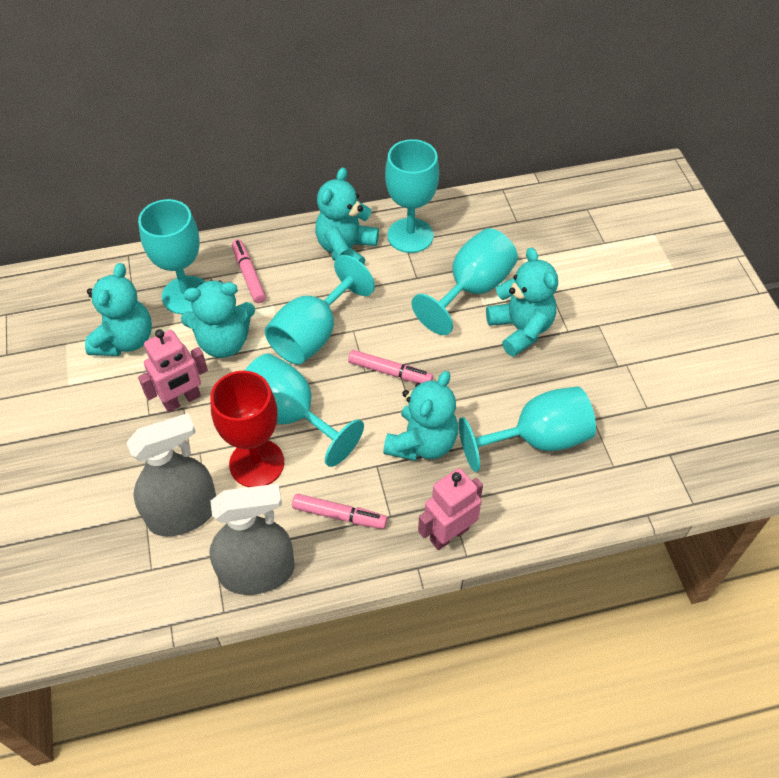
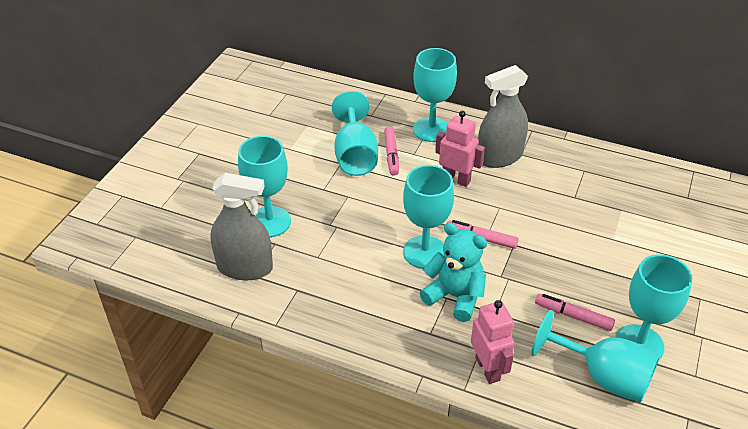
red goblet: [210,371,284,487] = 1 -> none = 0
turquoise teddy bear: [85,263,152,356] [181,280,255,358] [315,167,379,265] [383,371,458,461] [486,247,558,357] = 5 -> [420,223,487,322] = 1

